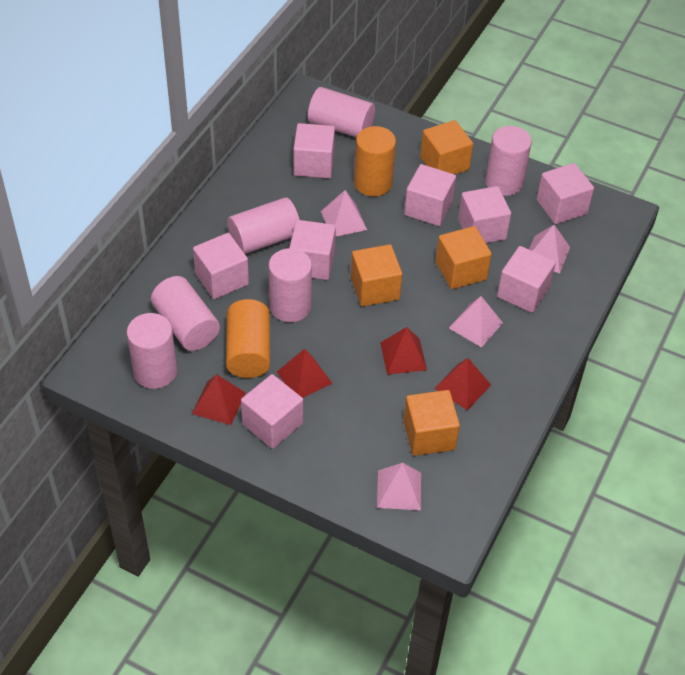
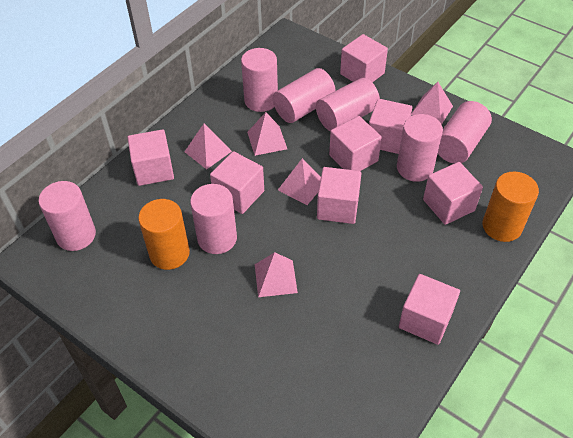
orange cube: [351,244,402,307] [404,390,460,456] [420,120,473,174] [436,226,492,289] = 4 -> none = 0
pink cylinder: [127,313,177,389] [151,276,220,351] [227,197,300,254] [269,248,312,322] [308,87,375,138] [485,126,532,196] = 6 -> [38,181,96,251] [190,184,237,254] [241,48,278,112] [273,68,336,123] [316,78,380,131] [397,114,443,182] [438,101,492,164] = 7
pink pyramid: [321,190,367,237] [377,463,421,510] [449,296,503,347] [529,225,570,273] = 4 -> [184,124,232,170] [247,112,287,156] [255,252,298,297] [278,158,321,205] [411,82,453,125] = 5
red pyramid: [192,374,246,425] [277,349,333,398] [380,327,427,375] [434,358,491,411] = 4 -> none = 0

